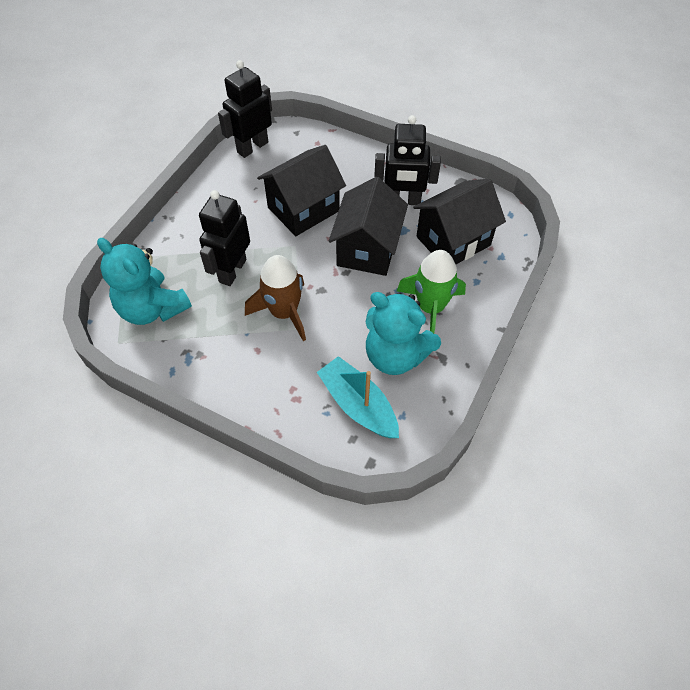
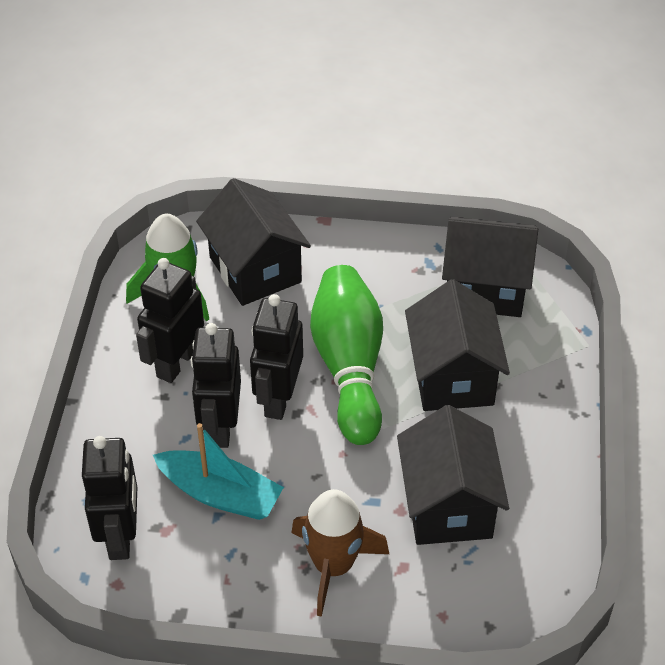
black house: [257,145,346,236] [329,177,408,276] [413,178,506,264] = 3 -> [196,178,311,306] [397,405,509,545] [405,279,510,411] [442,217,538,317] = 4
black robot: [199,190,250,286] [218,60,272,158] [374,115,441,205] = 3 -> [82,436,137,560] [136,258,204,383] [191,323,241,448] [250,294,303,420] = 4
green bowling pin: none = 0 -> [310,265,383,445] = 1
turquoise teddy bear: [97,238,192,325] [366,292,441,375] = 2 -> none = 0

